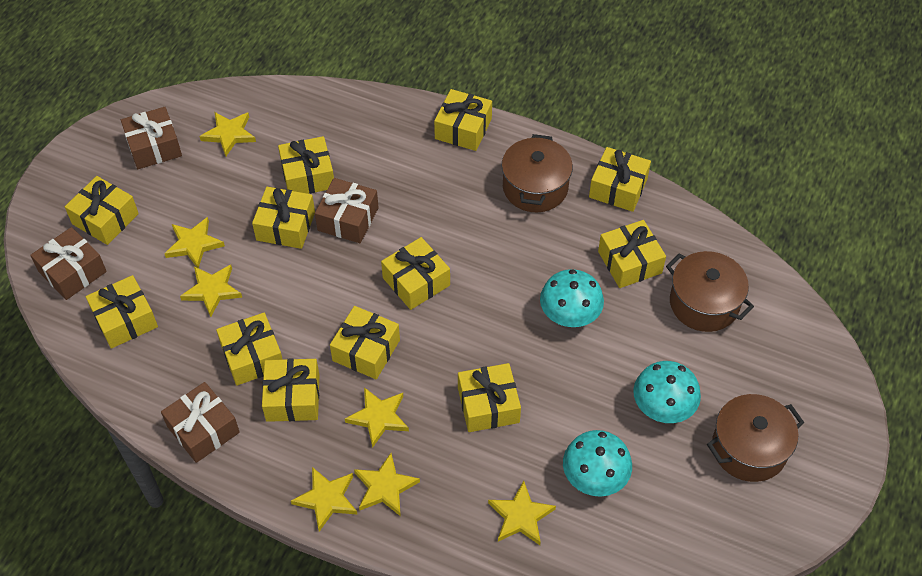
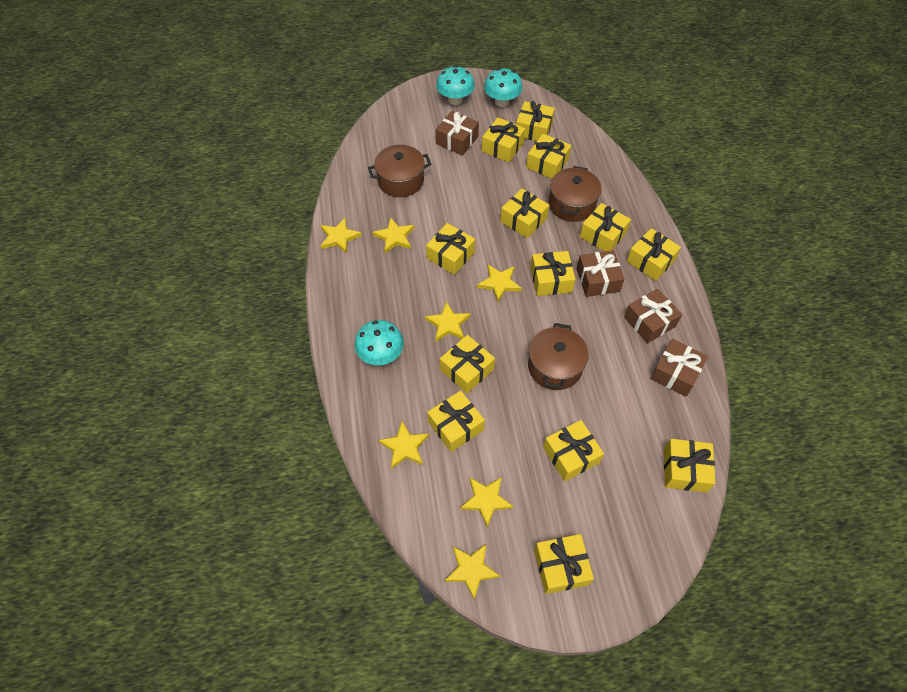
yellow gift: [65,176,139,245] [86,275,158,349] [216,312,283,386] [252,187,315,249] [262,359,319,422] [278,136,334,194] [330,306,400,379] [381,237,450,310] [434,89,492,151] [458,363,521,432] [589,147,651,212] [598,220,666,288] = 12 -> [426,223,475,275] [427,390,485,452] [440,335,495,394] [482,118,525,163] [500,189,549,238] [516,101,555,141] [526,134,571,179] [531,251,576,296] [534,534,594,594] [543,420,604,481] [580,203,631,251] [627,228,681,281] [664,439,715,493] = 13

